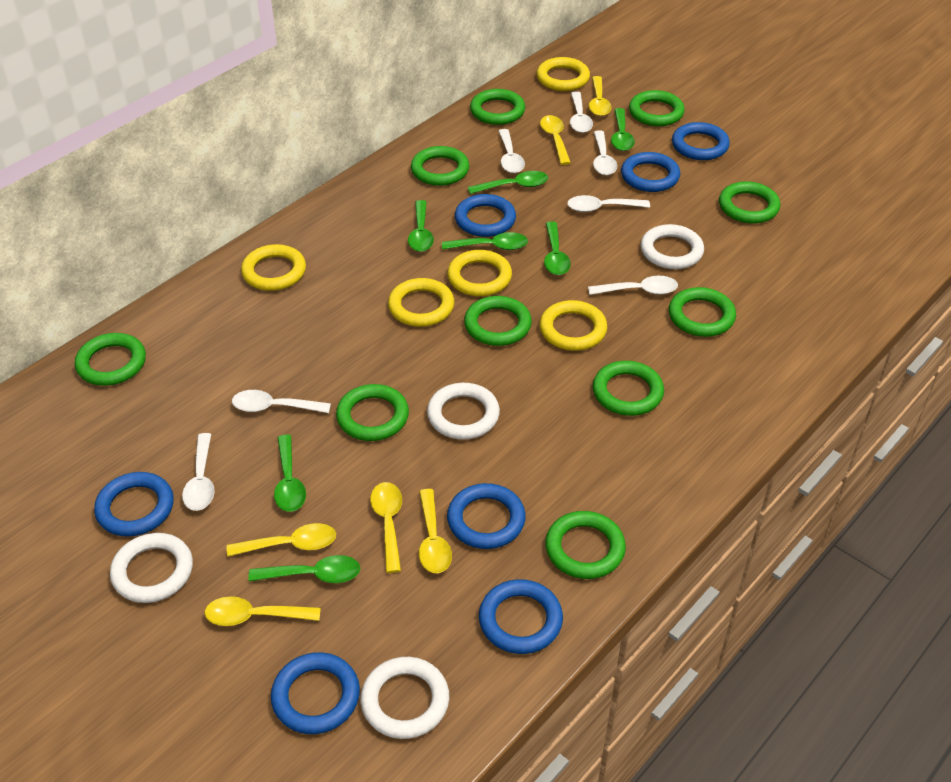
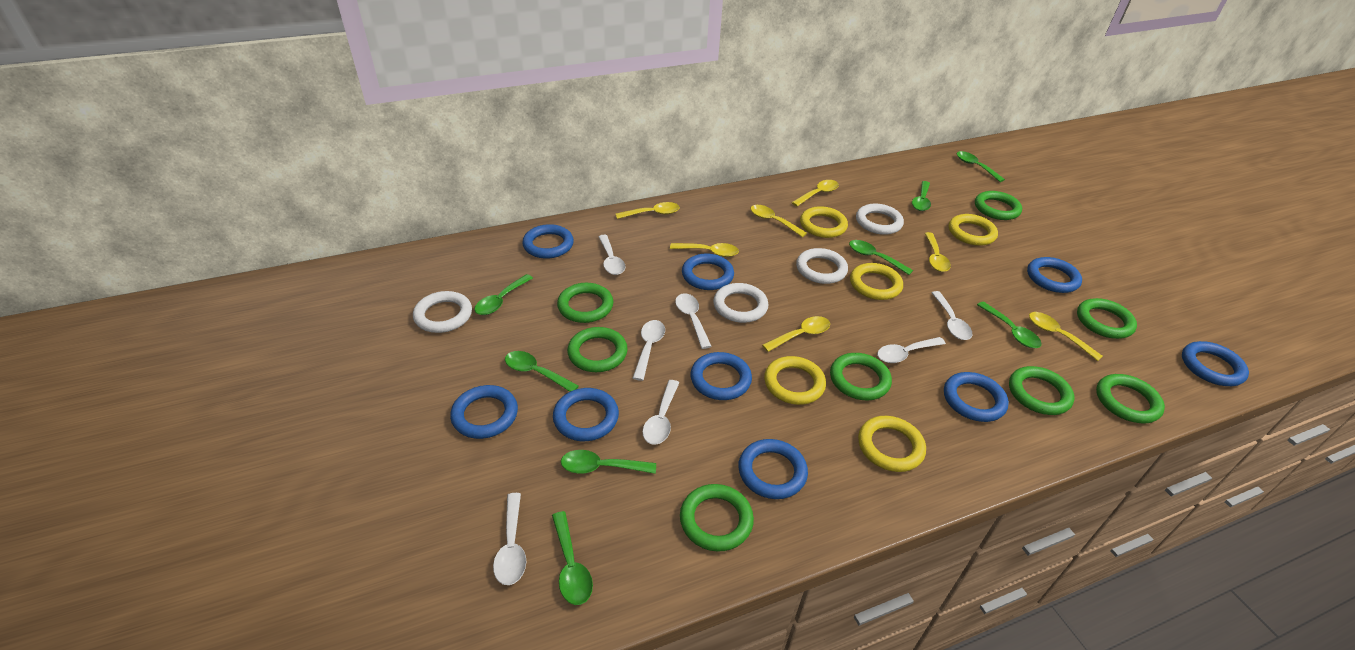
blue ring: [94,472,174,537] [271,652,360,734] [447,483,526,549] [455,194,516,237] [479,579,563,654] [621,152,680,192] [672,122,730,160] = 7 -> [450,385,518,439] [522,224,574,259] [553,388,619,441] [682,254,734,290] [690,352,752,400] [738,439,808,499] [944,372,1009,422] [1027,257,1082,293] [1182,341,1249,386] = 9
green ring: [75,333,146,386] [336,384,409,441] [411,146,469,186] [464,296,532,346] [470,89,525,125] [545,511,626,579] [593,361,664,416] [629,90,685,126] [669,287,736,337] [719,181,780,224] = 10 -> [557,283,613,323] [567,327,628,372] [680,484,754,552] [830,353,892,400] [975,191,1022,220] [1009,366,1074,415] [1077,298,1137,339] [1096,374,1165,423] = 8
green spoon: [248,555,360,583] [274,435,306,512] [408,200,434,252] [442,232,528,250] [468,171,548,194] [544,221,571,275] [611,108,635,151] = 7 -> [474,274,533,315] [505,351,579,392] [552,511,593,605] [561,450,656,474] [849,240,913,275] [912,181,931,211] [957,151,1005,182] [977,302,1042,348] = 8
yellow spoon: [205,596,321,626] [227,523,336,557] [370,482,402,573] [419,489,452,573] [540,115,571,165] [589,76,612,116] = 6 -> [616,202,680,219] [670,243,739,257] [751,205,807,237] [762,316,830,352] [791,180,839,206] [924,232,951,272] [1029,312,1103,361] = 7

